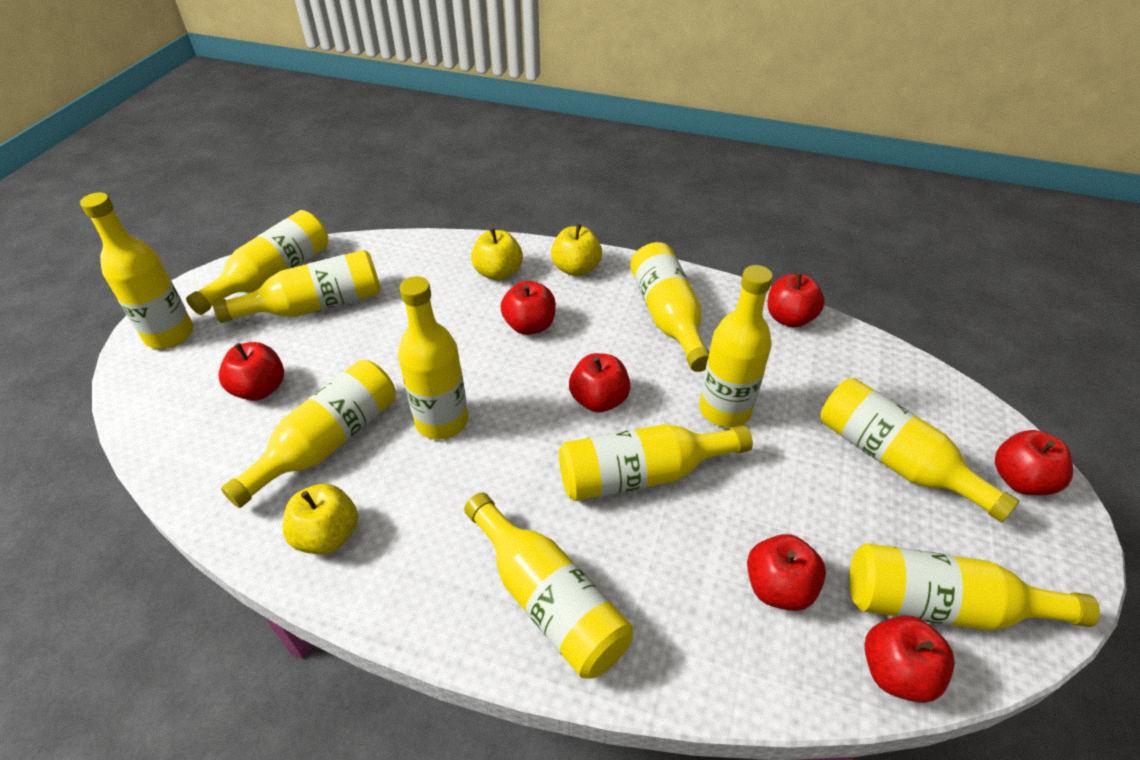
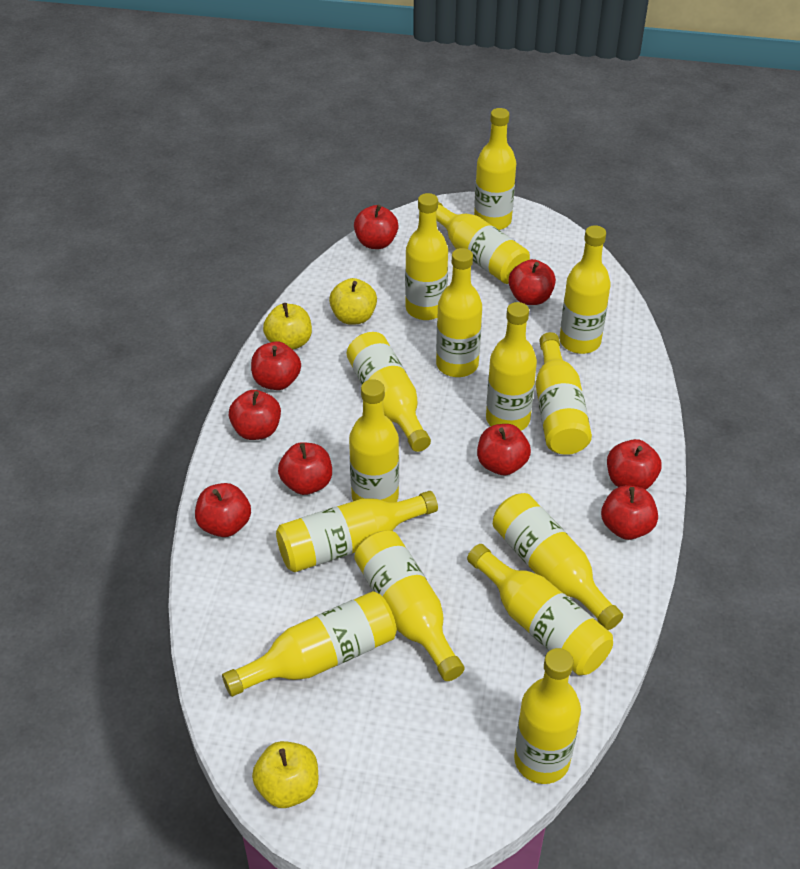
red apple: [219,342,284,401] [500,281,556,335] [569,353,631,413] [747,534,826,611] [767,272,825,328] [864,615,955,703] [995,430,1073,495] = 7 -> [195,483,251,537] [229,390,281,440] [251,342,301,390] [278,442,332,495] [354,205,399,249] [477,424,531,475] [509,259,556,305] [601,485,658,540] [607,439,662,490] = 9
yellow bottle: [80,192,194,349] [186,210,328,315] [213,250,381,323] [221,359,396,508] [398,276,468,440] [464,492,633,678] [559,424,753,501] [630,242,709,372] [699,265,773,428] [820,378,1019,522] [849,543,1100,631] = 11 -> [222,591,397,697] [276,491,438,572] [347,332,431,452] [349,379,399,502] [354,531,465,681] [405,193,448,320] [436,202,530,284] [436,248,482,377] [467,544,613,675] [474,108,516,230] [486,302,537,431] [493,493,623,630] [514,648,581,784] [536,332,592,455] [559,225,611,354] = 15

